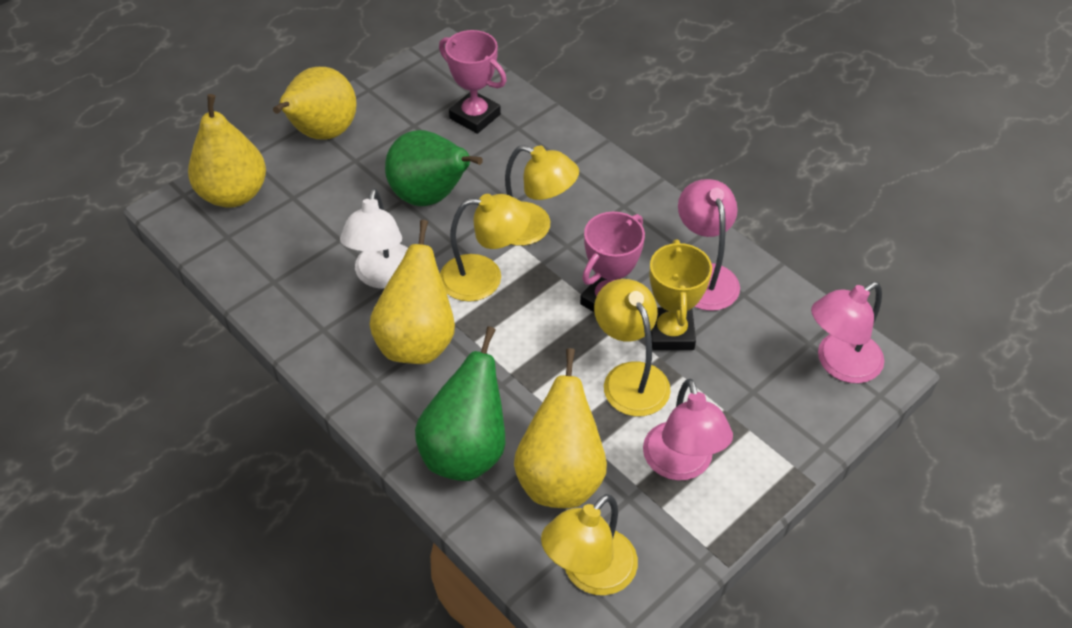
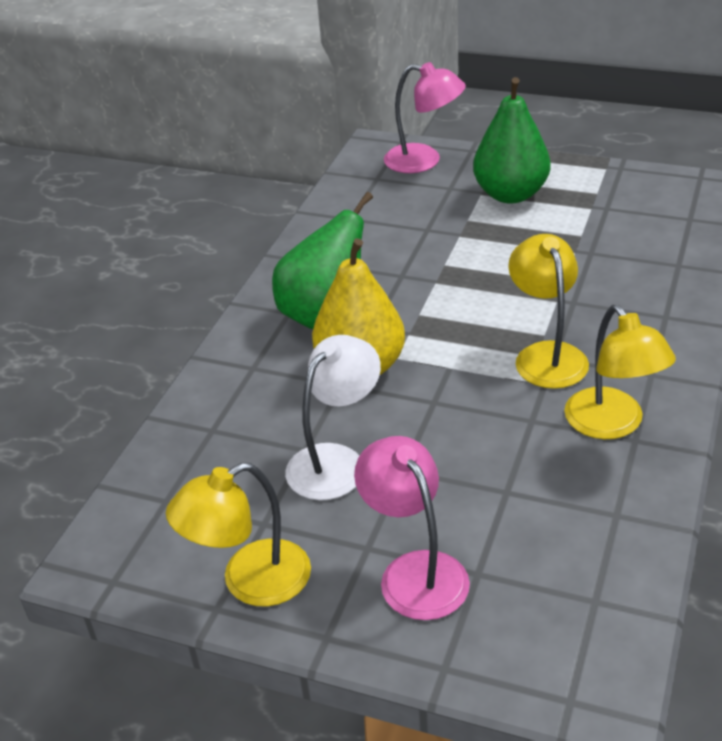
pink lamp: [643,379,733,481] [678,179,740,311] [811,282,884,383] = 3 -> [354,436,470,620] [384,62,466,173] = 2
pink trophy: [439,30,507,134] [580,212,645,312] = 2 -> none = 0
yellow lamp: [440,194,531,302] [505,145,579,246] [541,494,638,595] [594,279,671,416] = 4 -> [166,463,311,606] [508,234,589,389] [564,305,676,439] = 3
yellow pear: [188,94,266,208] [273,67,357,140] [369,220,455,364] [514,348,607,508] = 4 -> [312,238,405,376] = 1
yellow trophy: [649,239,712,350] = 1 -> none = 0

